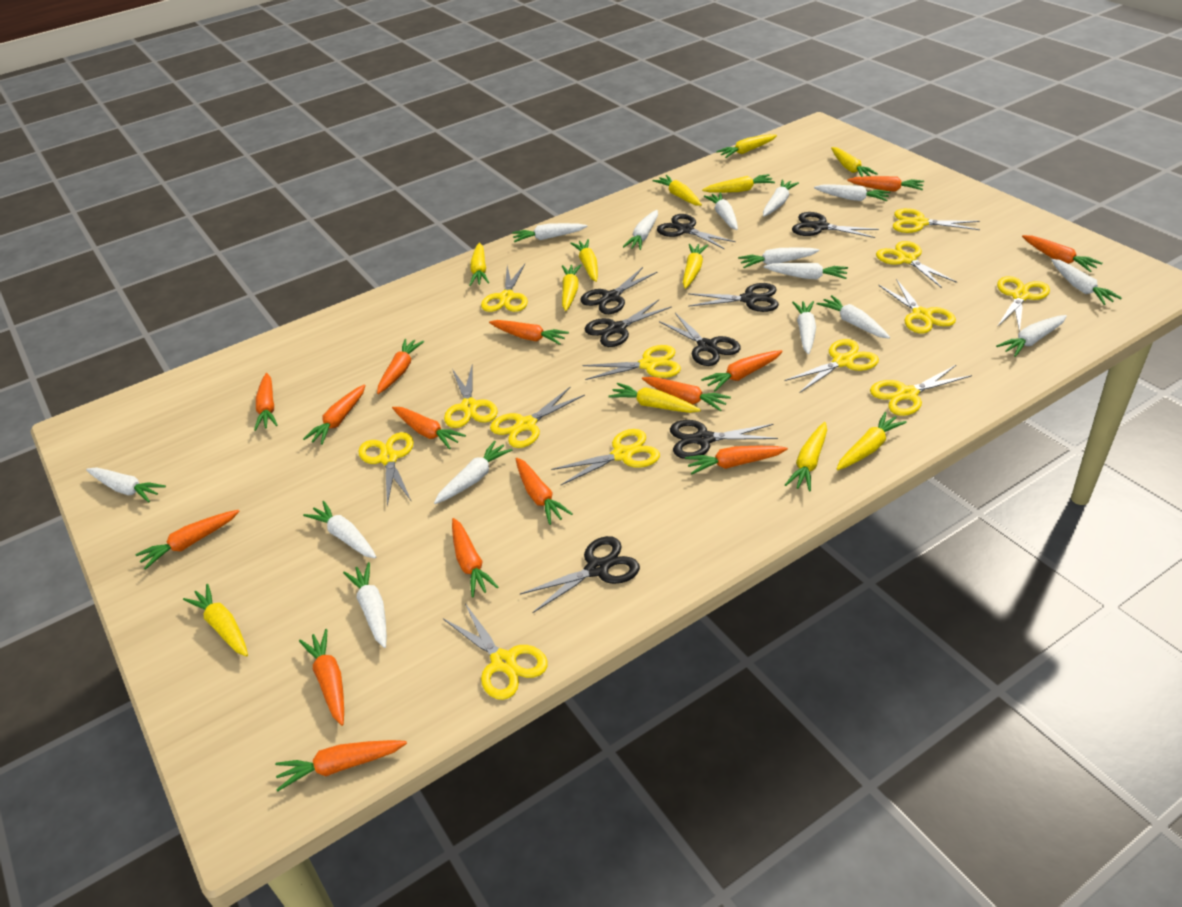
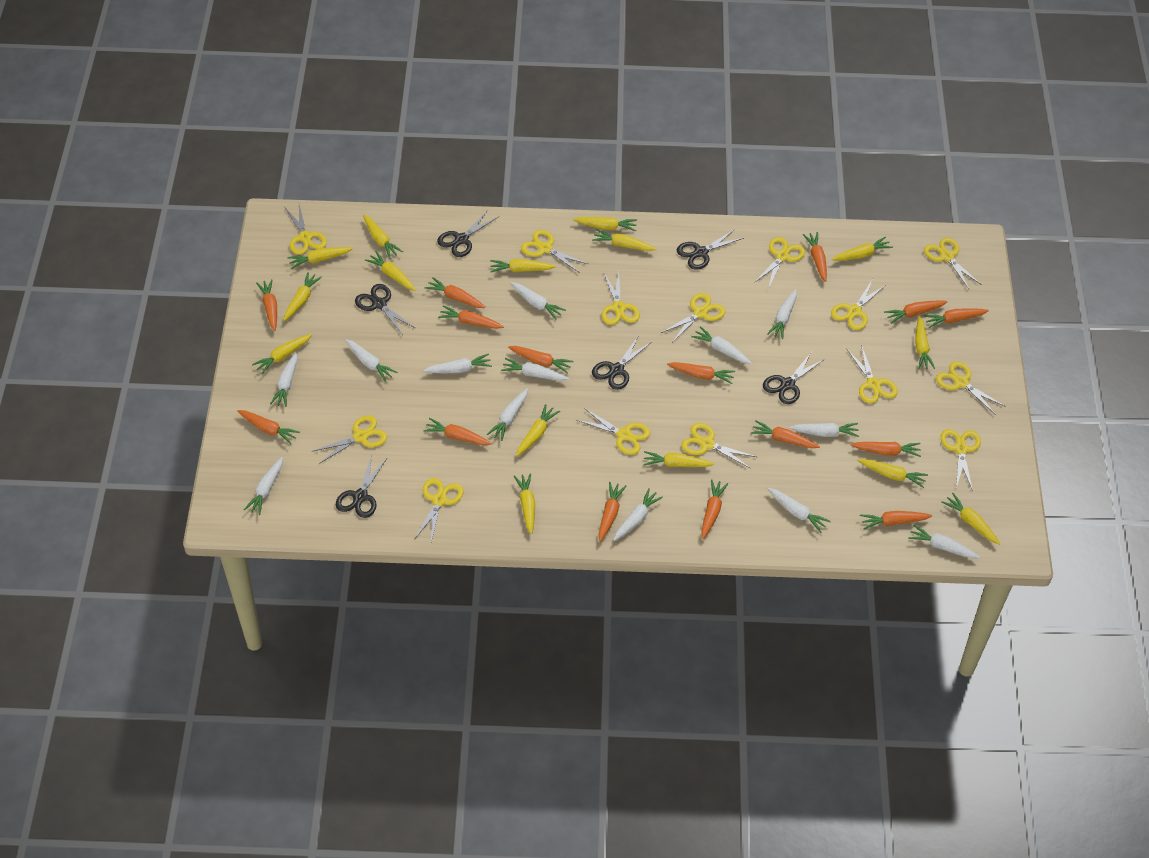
black scissors: [520,536,640,613] [580,267,657,314] [585,300,672,347] [657,214,736,249] [659,313,741,366] [670,420,778,459] [688,283,779,312] [792,212,879,238] = 8 -> [336,455,388,518] [355,284,415,335] [437,210,498,257] [592,335,652,390] [677,229,744,270] [763,353,825,404] = 6
white carrot: [86,467,166,502] [303,501,376,558] [343,562,387,648] [434,441,512,504] [512,223,587,242] [623,210,658,250] [704,192,738,230] [738,247,819,268] [763,180,799,216] [764,263,848,279] [792,301,816,354] [814,185,891,201] [817,295,890,339] [996,315,1067,357] [1051,259,1122,305] = 15 -> [244,457,283,515] [270,352,298,407] [345,339,397,382] [423,354,492,373] [487,388,528,441] [501,358,569,381] [510,282,566,320] [614,488,663,541] [691,326,752,364] [767,289,797,339] [768,488,831,533] [789,423,859,437] [908,525,980,559] = 13
yellow carrot: [183,584,248,657] [470,243,489,286] [562,264,581,311] [570,239,598,282] [608,383,701,413] [653,175,702,206] [683,244,708,289] [702,174,775,193] [716,134,777,158] [785,422,827,492] [831,147,878,177] [837,412,907,470] = 12 -> [252,334,312,374] [283,272,322,321] [287,247,353,269] [363,215,403,259] [365,251,416,291] [490,259,556,272] [514,473,535,534] [516,404,560,456] [573,217,637,231] [592,229,656,251] [643,451,714,467] [832,236,893,261] [857,459,928,488] [915,316,935,369] [941,493,1000,545] = 15
yellow scissors: [358,432,414,506] [443,603,548,700] [444,364,498,428] [481,264,528,312] [490,387,585,448] [551,429,660,485] [583,345,681,380] [784,339,879,393] [870,365,972,416] [876,241,957,288] [878,279,956,333] [893,208,980,233] [997,276,1050,332] = 13 -> [285,204,327,255] [311,415,387,464] [414,478,463,542] [521,230,588,273] [577,408,650,455] [602,271,640,325] [661,293,726,343] [681,423,757,469] [754,237,805,289] [831,280,886,330] [847,344,898,403] [924,237,982,289] [936,361,1006,415] [941,429,981,491] = 14

